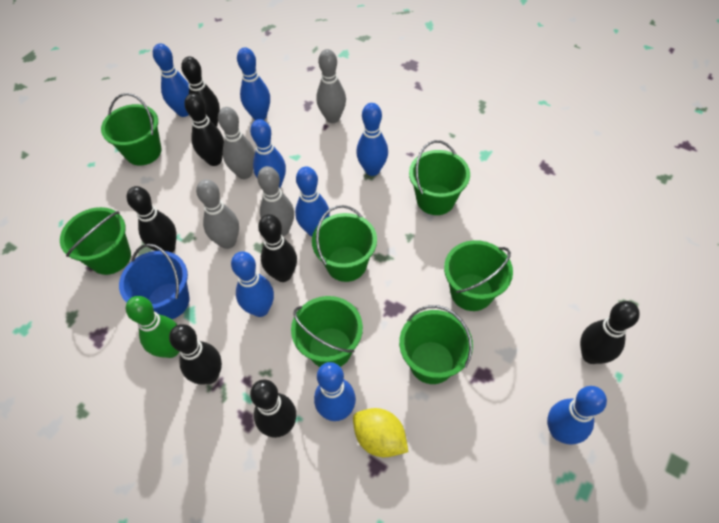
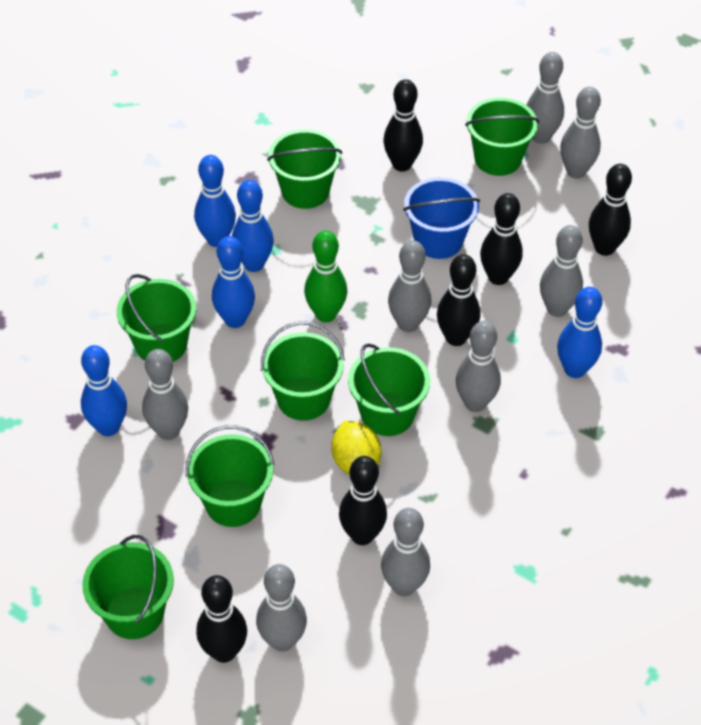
black bowling pin: [126,186,177,253] [169,324,222,384] [181,56,220,127] [184,93,224,166] [250,379,296,438] [258,214,297,282] [580,301,640,364] = 7 -> [196,575,247,663] [339,456,387,545] [383,79,423,172] [437,254,480,346] [480,193,523,285] [589,164,632,256] = 6
blue bowling pin: [153,43,189,117] [231,251,274,317] [237,47,270,120] [250,119,286,188] [295,167,330,236] [314,362,356,421] [356,103,388,176] [547,386,607,445] = 8 -> [81,345,127,436] [194,155,236,247] [212,236,255,328] [232,180,274,272] [557,287,602,378] = 5
grey bowling pin: [196,179,239,249] [218,107,255,179] [257,166,294,236] [316,49,346,123] = 4 -> [142,349,188,440] [256,564,307,652] [381,508,430,596] [388,240,431,332] [456,321,501,412] [527,52,564,144] [540,225,583,317] [560,87,601,179] = 8

